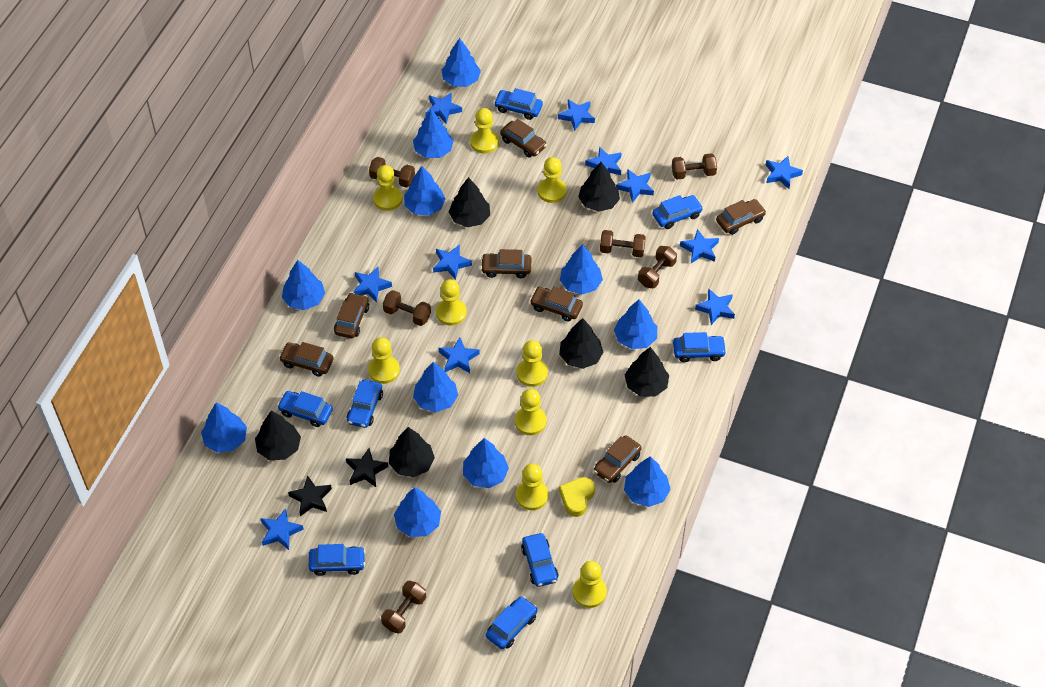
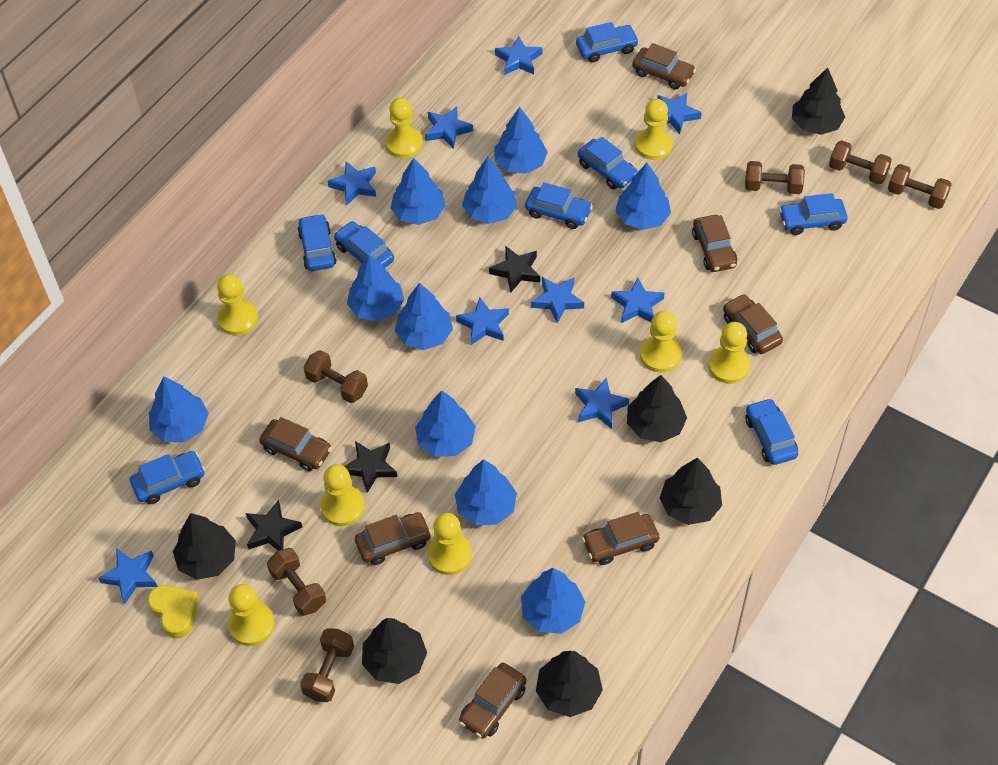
black star: [288,475,332,516] [346,448,388,487] = 2 -> [246,500,302,551] [344,441,397,493] [489,246,540,293] = 3
blue star: [261,508,304,550] [353,267,392,303] [425,92,462,124] [433,244,472,280] [439,337,480,373] [558,99,595,131] [585,146,622,175] [616,169,654,203] [680,229,719,263] [695,289,735,325] [766,156,803,189] = 11 -> [98,548,158,604] [328,161,376,205] [425,106,473,149] [456,297,509,345] [495,36,542,75] [531,277,584,324] [575,377,629,429] [611,278,665,323] [657,93,702,134] = 9
blue tree: [201,402,247,453] [282,260,325,310] [394,487,441,537] [404,166,446,216] [413,109,454,158] [413,362,458,412] [441,38,481,87] [463,438,509,488] [560,244,603,294] [614,299,657,349] [624,456,671,507] = 11 -> [149,377,209,442] [347,254,404,322] [391,158,446,225] [395,283,453,350] [415,390,476,457] [455,459,517,525] [462,157,517,224] [494,107,548,174] [521,568,585,634] [615,163,671,230] = 10
yellow pawn: [368,337,400,384] [373,165,403,211] [436,279,467,326] [470,108,499,154] [515,389,547,435] [516,464,549,510] [517,340,548,387] [538,157,567,203] [573,561,607,608] = 9 -> [217,274,258,336] [228,584,275,646] [320,464,365,526] [385,98,423,158] [427,513,472,575] [635,99,673,160] [640,311,681,373] [708,322,750,384] = 8

